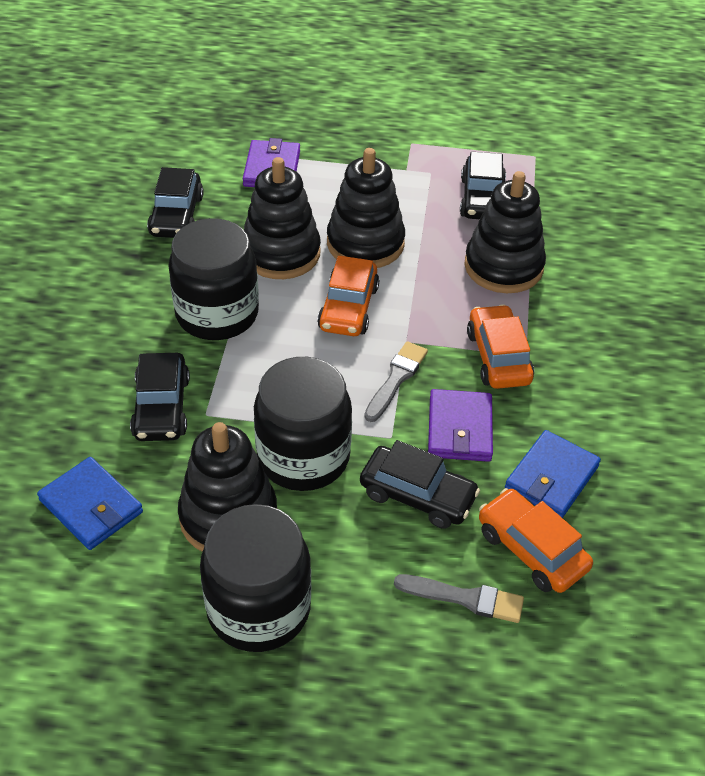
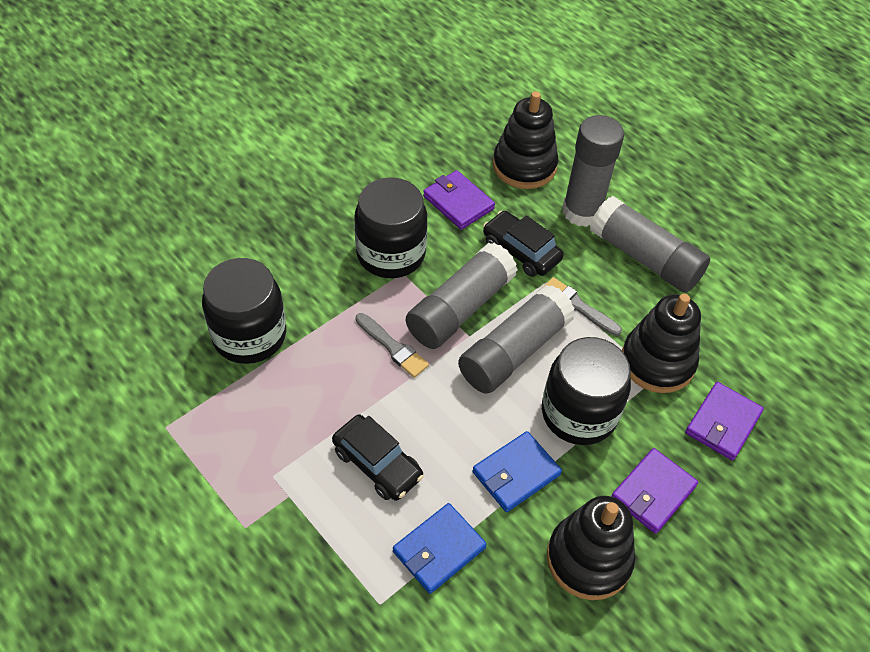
black car: [130,353,190,441] [147,167,204,238] [360,440,480,529] [460,152,506,219] = 4 -> [332,415,424,501] [483,211,564,277] = 2
black stacking toy: [178,422,277,552] [244,157,321,279] [327,148,405,268] [464,171,546,293] = 4 -> [493,91,558,189] [547,496,635,600] [622,294,701,393] = 3
grey glue stick: none = 0 -> [406,243,518,349] [458,285,575,394] [563,115,624,227] [590,196,710,293] = 4
orange car: [317,256,379,336] [467,304,534,389] [479,488,593,593] = 3 -> none = 0
purple wallet: [243,138,300,187] [428,389,493,462] = 2 -> [423,170,495,230] [611,448,698,534] [685,382,764,461] = 3

